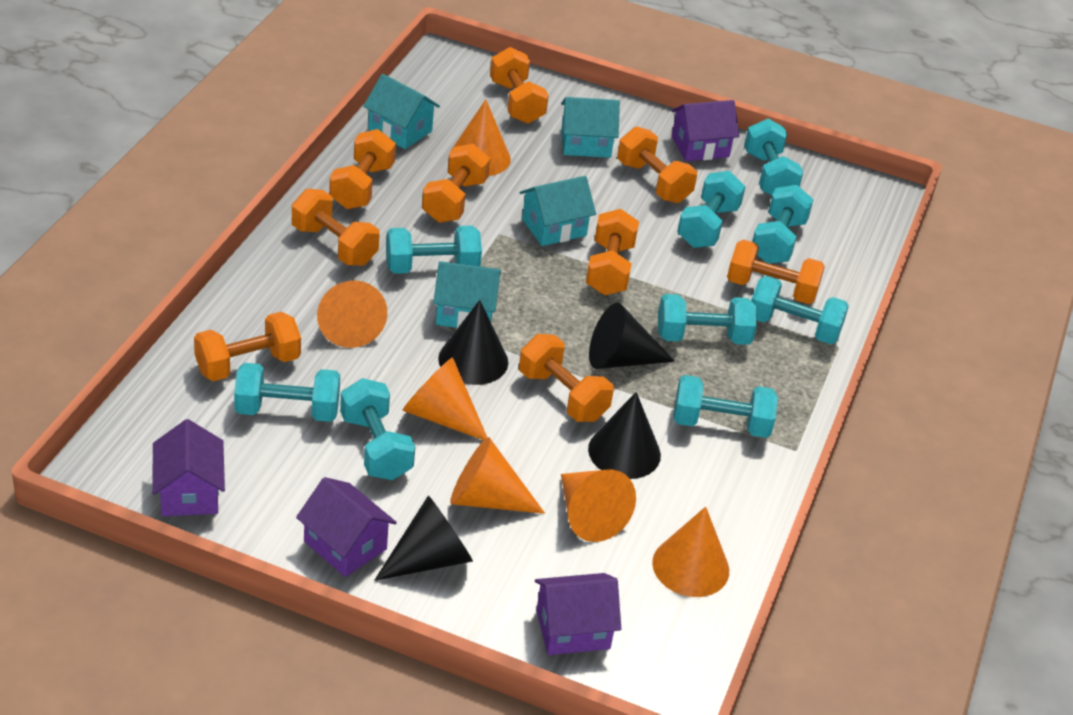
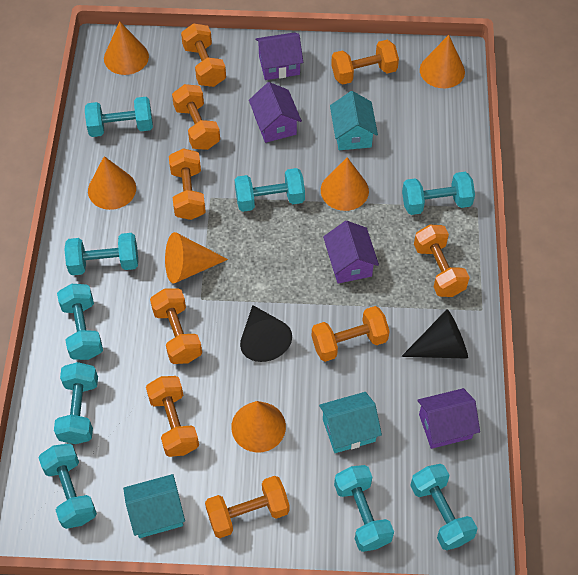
black cone: [374,496,473,581] [438,300,508,385] [588,392,661,479] [589,303,675,369] = 4 -> [240,305,292,362] [401,309,468,359] = 2
turquoise house: [363,74,440,149] [433,261,501,328] [520,176,596,246] [561,97,620,158] = 4 -> [123,474,185,538] [319,392,382,453] [330,91,378,150] = 3

